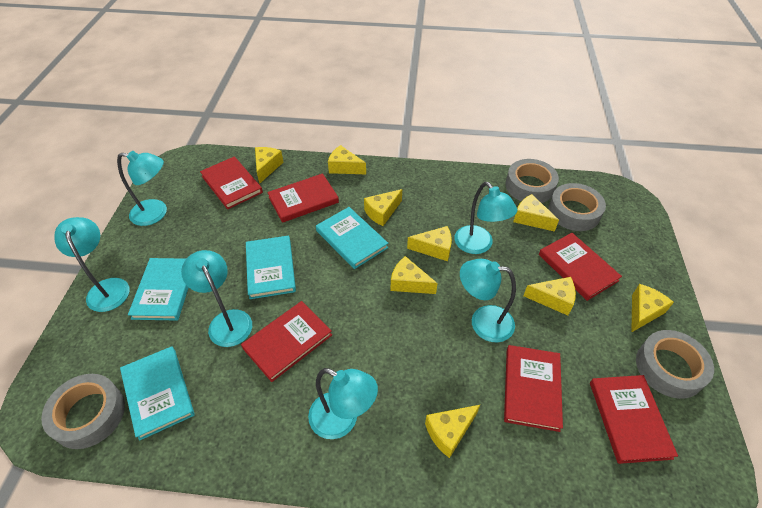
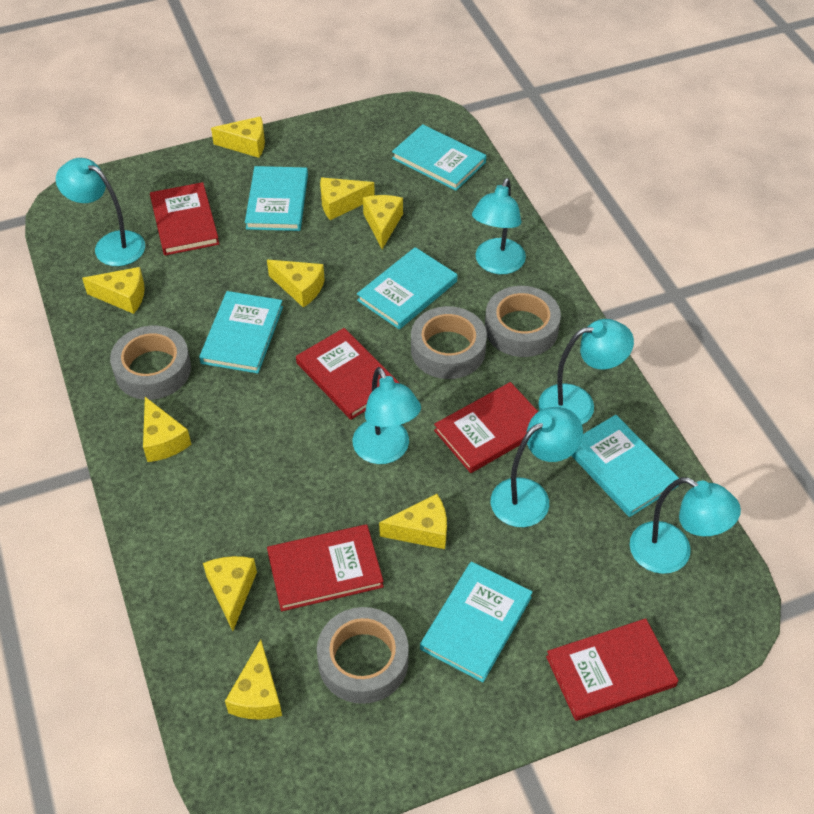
red book: [200,157,263,209] [241,301,332,382] [267,173,339,223] [504,345,563,432] [539,233,622,301] [590,375,678,464] = 6 -> [150,182,219,256] [267,524,384,611] [296,328,399,420] [434,382,538,473] [546,618,678,721] = 5
turquoise book: [120,346,195,441] [128,258,189,321] [246,236,296,299] [316,207,388,269] = 4 -> [199,291,283,374] [245,166,308,231] [357,247,457,329] [392,124,486,191] [420,561,533,682] [571,415,679,517] = 6

